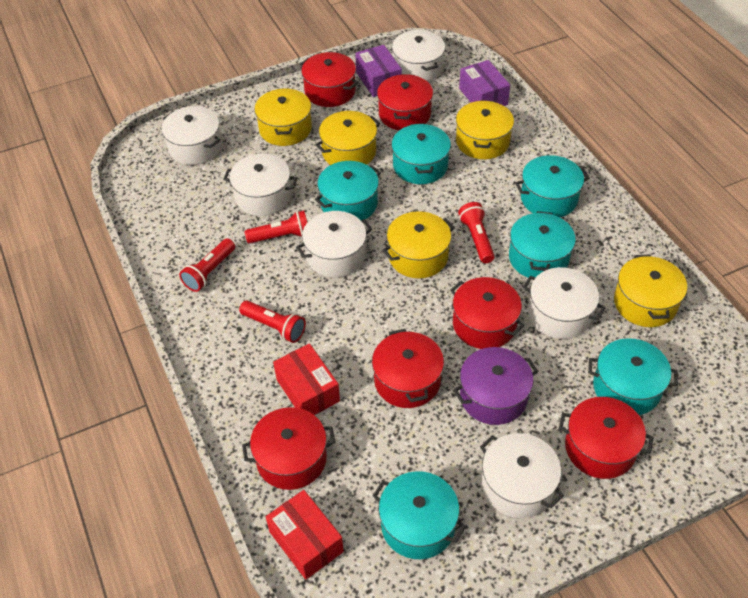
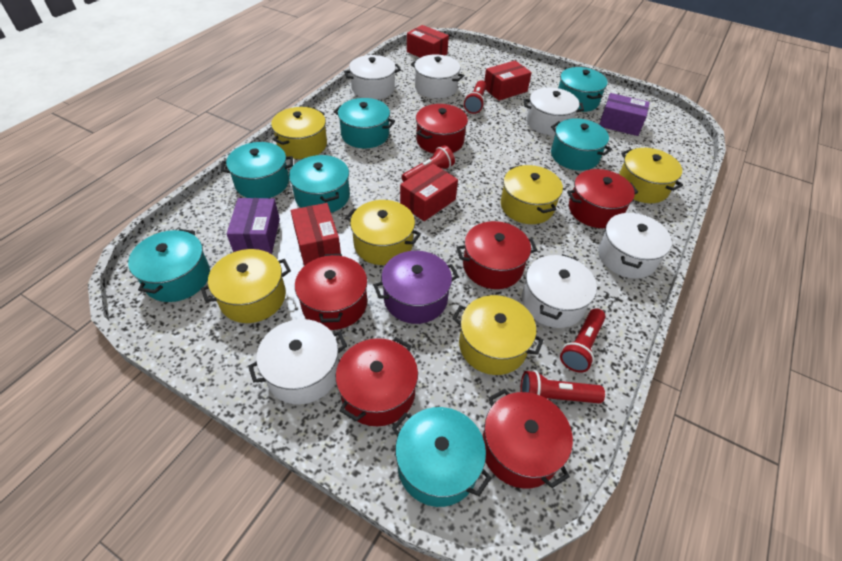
red box: [266,490,344,580] [273,344,340,415] = 2 -> [291,203,341,266] [400,164,458,221] [407,25,449,58] [484,61,532,100] = 4
turquoise pot: [315,161,381,220] [373,471,466,559] [392,123,451,184] [509,211,576,278] [515,155,590,218] [588,338,678,415] = 6 -> [128,229,210,302] [221,142,293,198] [289,155,350,213] [334,98,395,148] [392,407,491,507] [551,118,612,171] [558,67,608,112] = 7
yellow pot: [254,88,312,146] [315,111,380,165] [382,211,455,278] [456,100,514,159] [614,254,687,327] = 5 -> [201,249,291,323] [271,107,327,159] [346,200,421,265] [452,295,544,375] [501,165,563,224] [619,148,683,203] = 6

